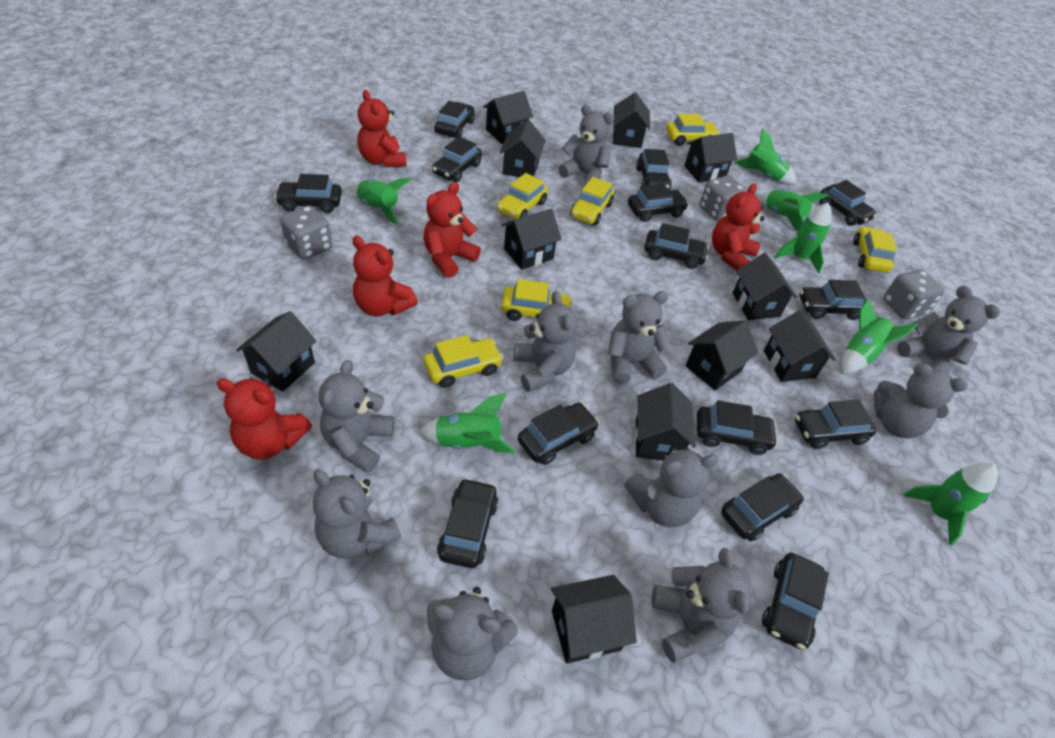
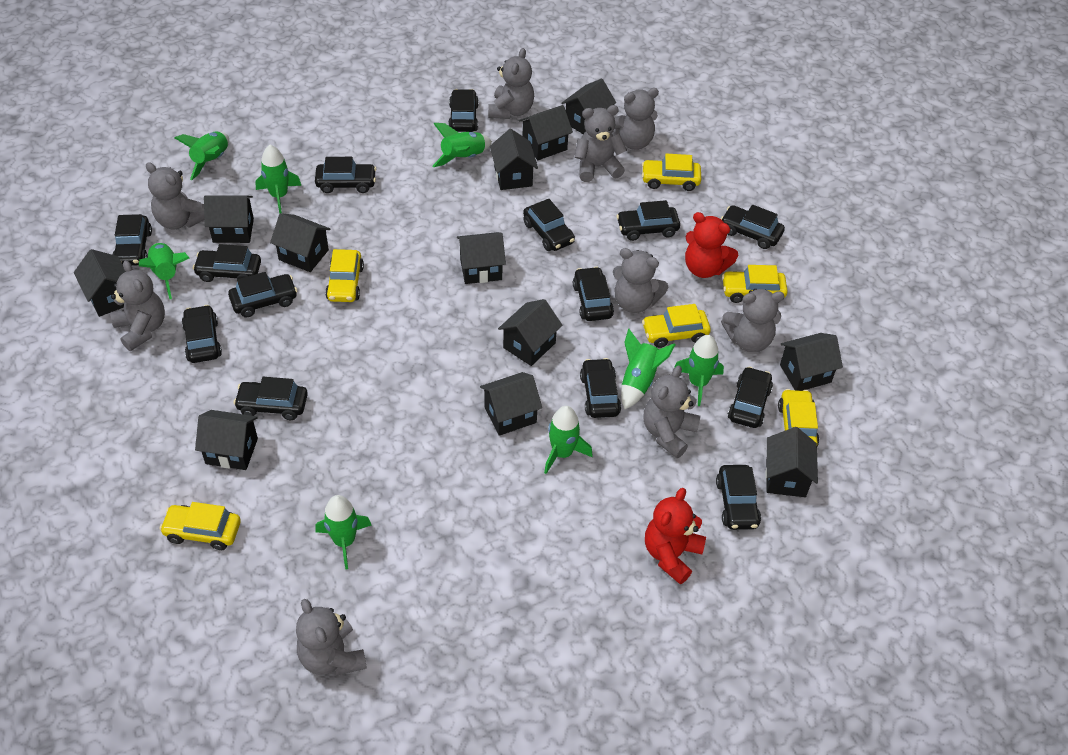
black house: [236,311,316,392] [483,91,533,144] [500,120,546,177] [501,209,562,270] [551,575,637,664] [613,92,650,148] [635,383,696,461] [684,133,737,183] [685,320,758,391] [733,253,797,320] [764,310,835,382] = 11 -> [74,249,126,317] [195,410,258,470] [204,195,254,243] [270,213,330,272] [457,232,506,284] [480,372,542,436] [490,129,538,190] [498,299,562,366] [519,105,573,160] [561,79,616,134] [765,427,818,497] [780,333,843,391] = 12
green rocket: [355,178,411,225] [419,393,515,453] [735,128,796,184] [760,189,828,231] [775,203,832,274] [841,299,917,374] [903,463,998,546] = 7 -> [139,243,189,299] [175,131,229,180] [255,145,302,214] [315,495,372,569] [433,123,492,167] [544,406,593,474] [621,329,676,409] [674,335,724,406] = 8
grey dice: [280,205,332,260] [699,175,747,221] [883,270,944,319] = 3 -> none = 0
grey teddy bear: [313,469,401,559] [319,360,394,473] [427,587,518,681] [514,291,578,392] [559,105,614,185] [608,291,672,384] [624,446,719,527] [652,548,752,662] [874,363,968,438] [897,286,1000,374] = 10 -> [110,260,165,351] [146,162,204,230] [296,599,367,676] [488,48,534,119] [574,105,627,182] [612,88,659,150] [613,248,668,313] [644,365,701,458] [721,289,785,352] = 9
red teddy bear: [217,378,312,460] [352,236,418,316] [357,90,407,167] [423,182,481,278] [712,183,765,271] = 5 -> [645,488,706,584] [685,212,738,278] = 2

